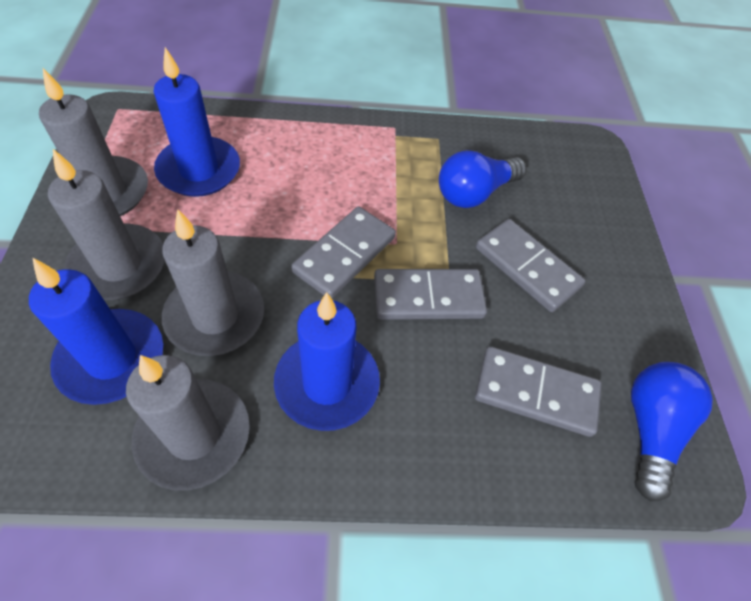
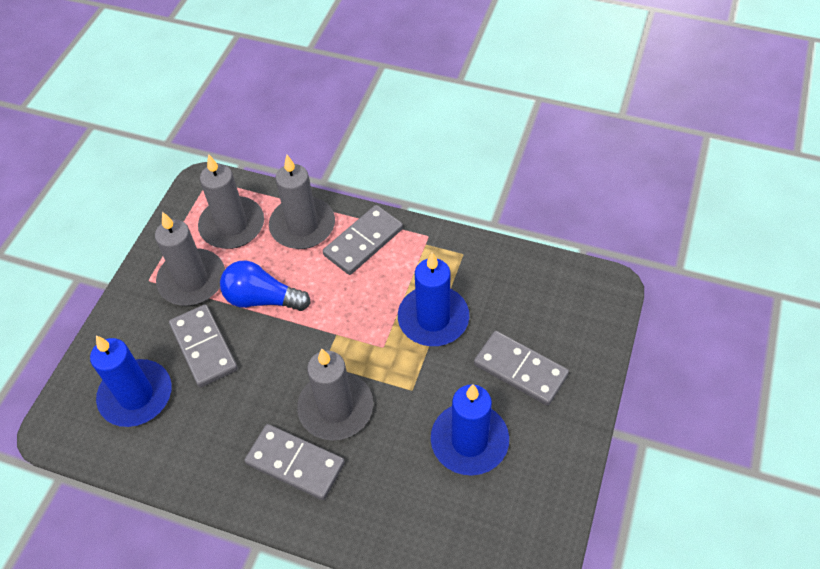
blue light bulb: [439,150,527,208] [631,362,713,501] = 2 -> [220,261,311,311] = 1

